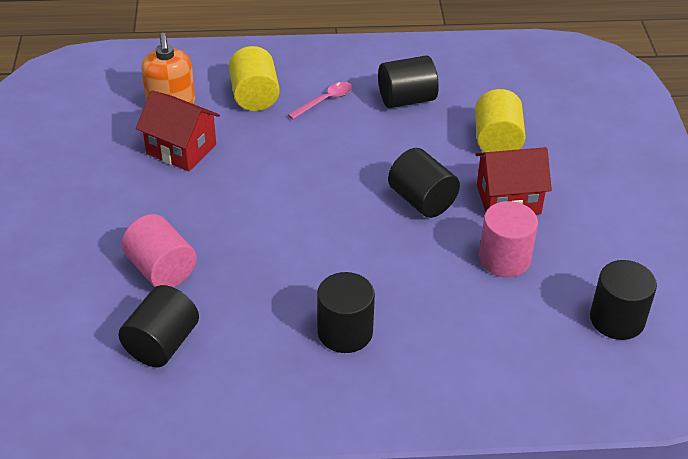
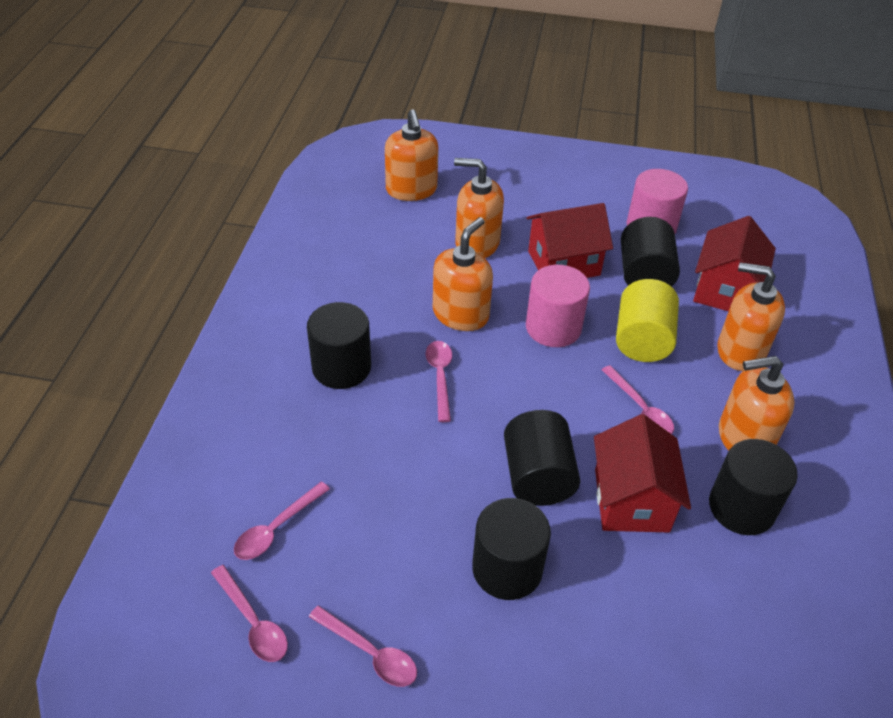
orange soap dispenser: [141,33,195,104] = 1 -> [385,109,438,201] [433,217,493,331] [454,158,504,258] [717,262,785,371] [719,356,795,451] = 5
pink spoon: [288,82,353,119] = 1 -> [211,565,288,662] [234,481,330,560] [309,605,417,687] [426,341,452,422] [602,365,674,434] = 5
red house: [136,90,220,171] [475,147,552,215] = 2 -> [526,203,613,278] [594,414,691,532] [693,216,776,311] = 3
yellow cylinder: [229,46,280,111] [475,89,526,152] = 2 -> [616,279,679,362] = 1

